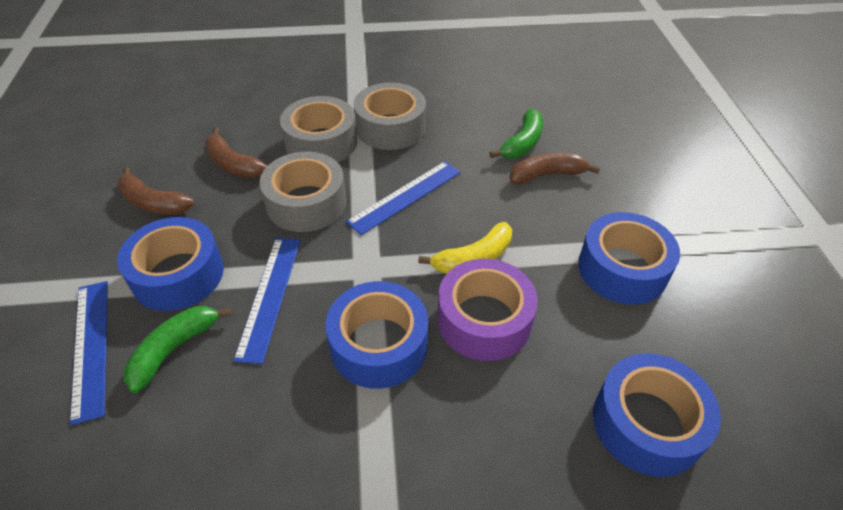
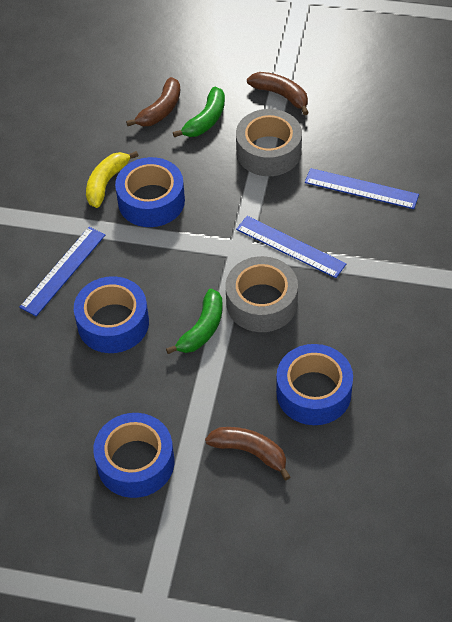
grey tape: [260,152,346,232] [280,96,357,162] [354,83,426,150] = 3 -> [226,256,298,332] [236,109,302,176] = 2
purple tape: [437,259,538,361] = 1 -> none = 0

